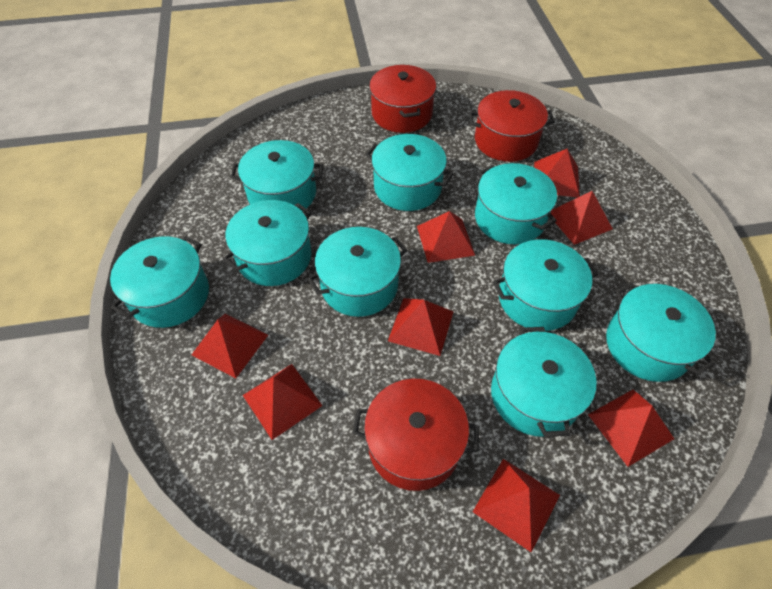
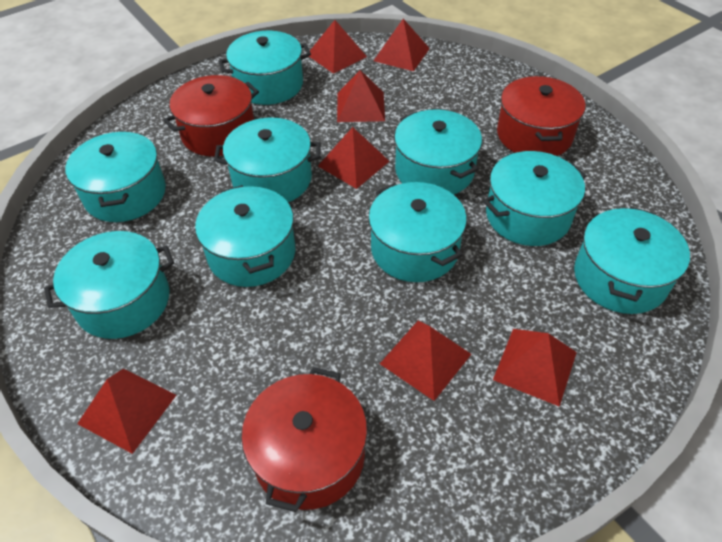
red pyramid: [192,314,268,378] [243,364,323,440] [388,298,453,356] [417,211,475,263] [473,459,560,552] [534,149,580,197] [550,191,613,245] [588,390,674,467] = 8 -> [77,369,176,454] [309,20,367,74] [318,127,390,189] [337,70,385,122] [373,19,430,71] [380,321,471,401] [493,329,577,407] = 7

